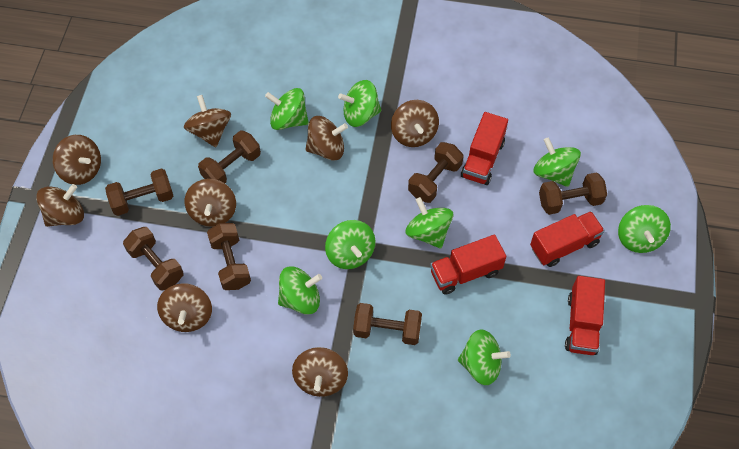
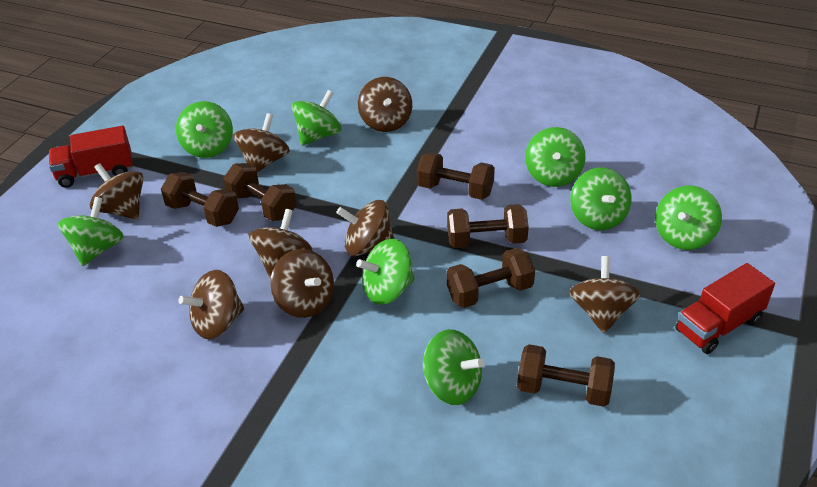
brown dumbbell: [105,168,173,216] [123,227,184,290] [198,131,261,183] [207,223,251,290] [353,303,422,345] [408,142,464,203] [539,172,607,215] = 7 -> [161,172,239,227] [223,163,297,221] [417,152,495,200] [447,204,529,248] [447,248,535,308] [517,344,615,407] = 6
red truck: [430,234,506,295] [461,112,508,185] [530,211,605,267] [565,276,605,355] = 4 -> [49,126,133,188] [676,263,775,354] = 2

